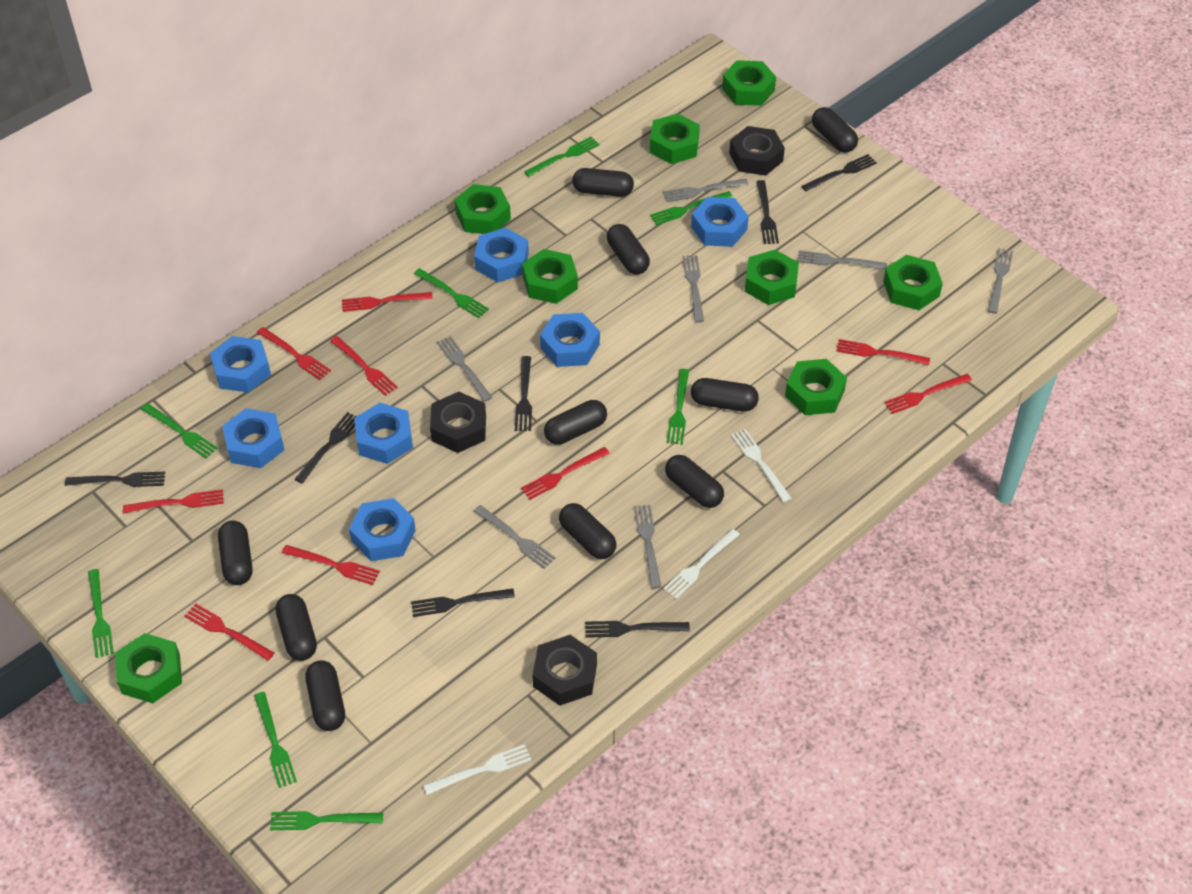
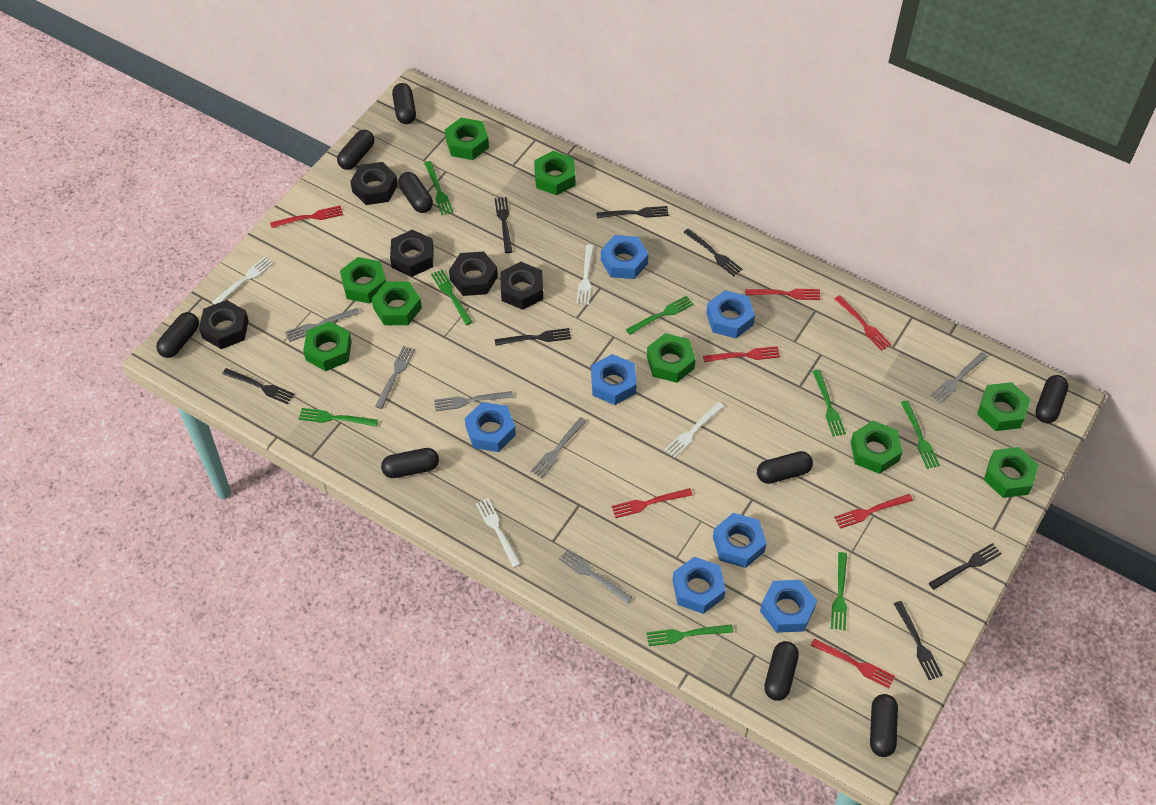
black capsule: [218,520,253,585] [276,594,317,661] [305,660,345,731] [544,400,607,445] [559,503,617,559] [572,168,634,197] [607,224,650,274] [665,455,724,508] [691,378,759,412] [812,107,858,153] = 10 -> [156,312,199,358] [337,130,374,170] [381,448,439,478] [392,83,416,124] [398,172,433,213] [757,451,813,484] [764,641,799,701] [870,694,898,757] [1036,375,1069,423] = 9
black nut: [430,392,486,453] [532,635,597,706] [729,126,785,176] = 3 -> [199,300,249,349] [350,162,398,205] [390,230,434,277] [449,251,498,296] [500,262,543,310] = 5
green nut: [115,633,182,703] [455,184,511,234] [522,249,578,304] [650,113,700,164] [722,60,776,106] [745,250,799,305] [785,359,847,415] [883,255,943,310] = 8 -> [303,321,352,371] [340,257,386,304] [371,282,422,325] [445,118,489,160] [534,151,576,195] [647,333,696,383] [851,421,902,474] [977,382,1030,431] [984,447,1039,498] = 9
grey fork: [437,336,492,402] [474,505,556,569] [634,505,661,589] [663,179,748,202] [682,255,704,323] [797,250,887,270] [988,248,1013,314] = 7 -> [285,308,360,342] [375,346,415,409] [434,391,513,411] [531,417,587,478] [559,549,632,603] [931,352,988,403] = 6
red fork: [123,489,224,514] [184,603,274,661] [257,327,331,380] [282,545,380,585] [330,336,398,396] [342,292,433,312] [521,447,610,500] [836,339,930,365] [884,374,972,414] = 9 -> [270,205,343,228] [612,488,692,518] [703,346,780,362] [745,289,820,300] [810,638,895,688] [834,295,891,351] [834,494,913,529] = 7
white fork: [423,744,532,795] [663,529,740,599] [731,429,792,502] = 3 -> [212,257,274,305] [476,498,521,568] [576,245,594,305] [665,402,724,458] = 4

